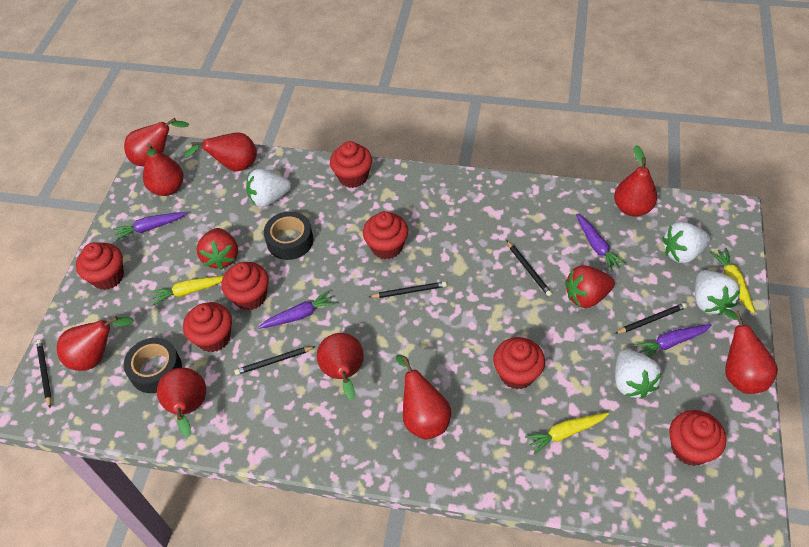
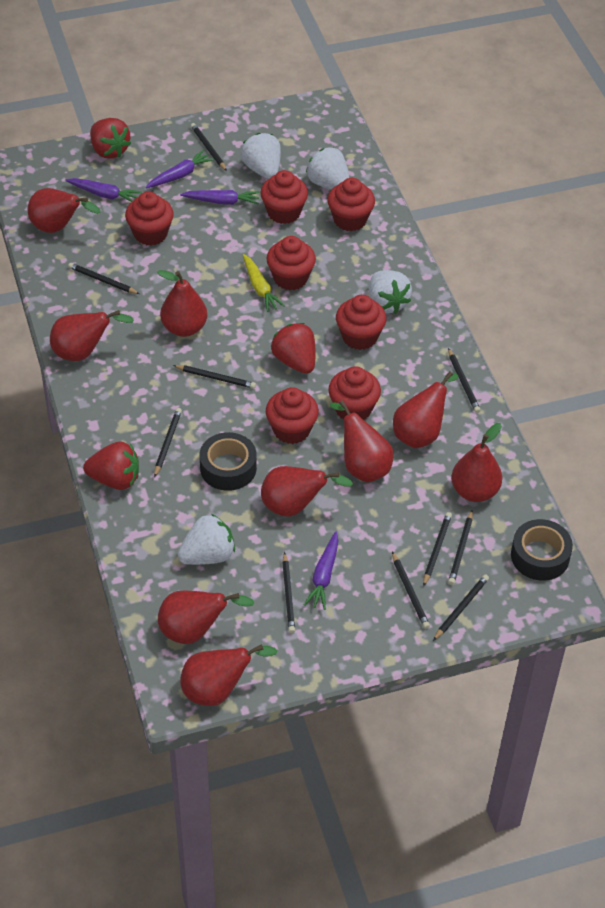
black pencil: [36,339,52,408] [234,346,316,375] [369,281,447,298] [506,240,552,296] [615,303,687,334] = 5 -> [68,263,140,294] [154,408,182,478] [173,365,256,389] [191,123,227,171] [282,552,295,633] [392,552,430,629] [423,512,452,587] [433,574,489,641] [448,348,481,413] [448,511,473,585] = 10
red strawberry: [197,228,238,270] [565,265,615,308] = 2 -> [83,441,139,490] [90,118,131,159] [271,323,315,374] = 3
yellow carrot: [150,276,223,305] [525,413,609,455] [710,248,755,314] = 3 -> [243,254,285,312] = 1

